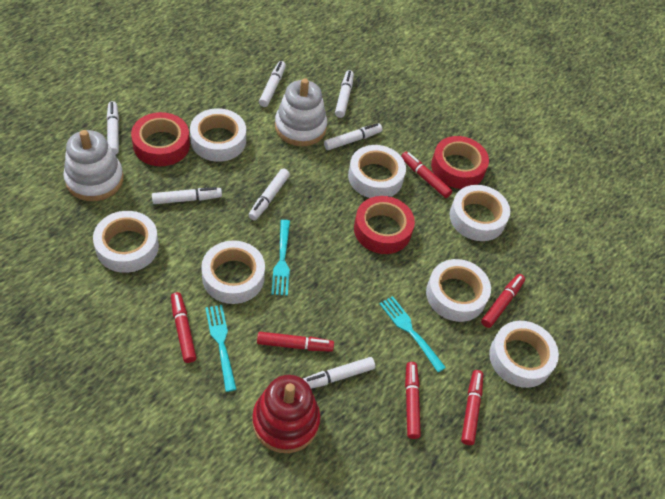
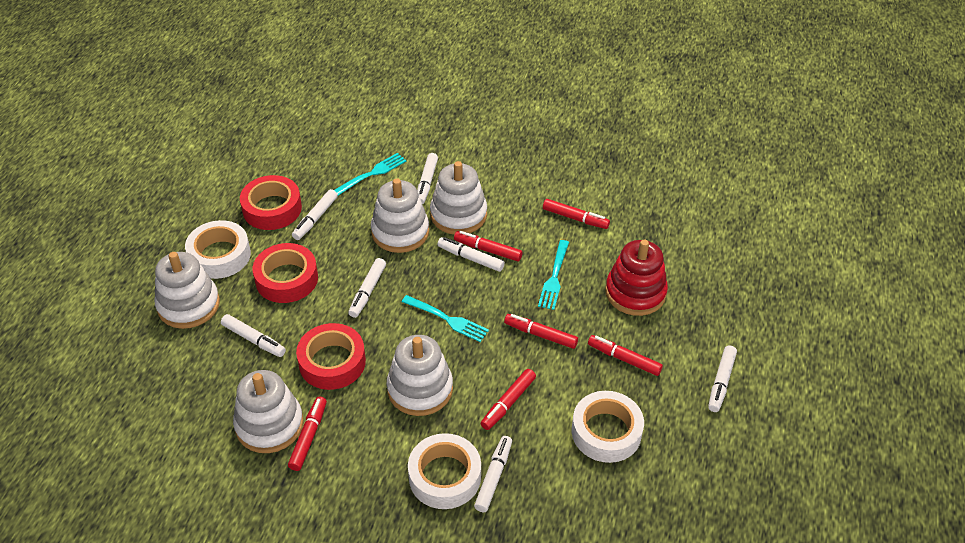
white stacking toy: [63,130,124,201] [275,78,327,146] = 2 -> [154,252,220,329] [233,370,304,453] [371,178,429,253] [387,335,453,416] [430,161,487,235] = 5
white tape: [93,211,159,273] [190,108,246,162] [201,240,265,304] [348,145,406,198] [426,259,491,322] [450,185,510,241] [489,321,559,388] = 7 -> [185,220,251,279] [408,433,481,509] [572,391,644,463] = 3

